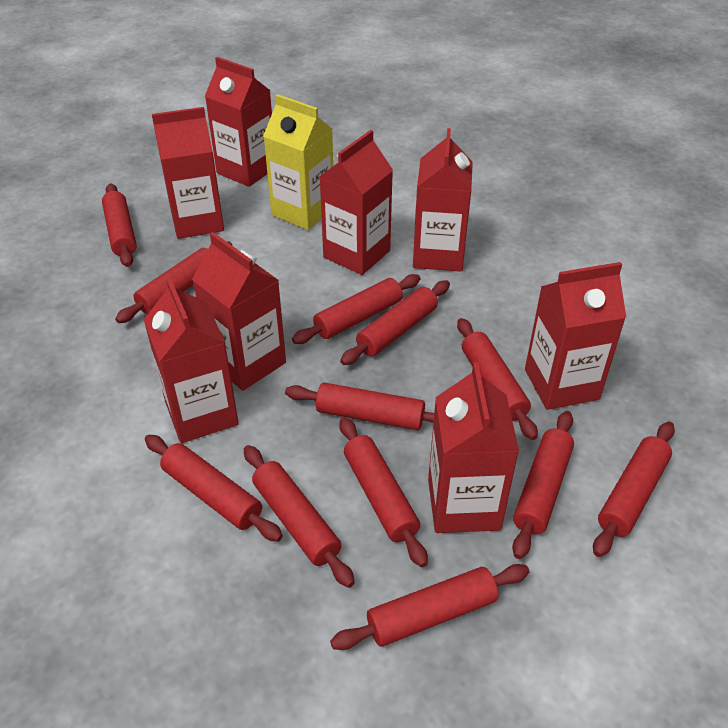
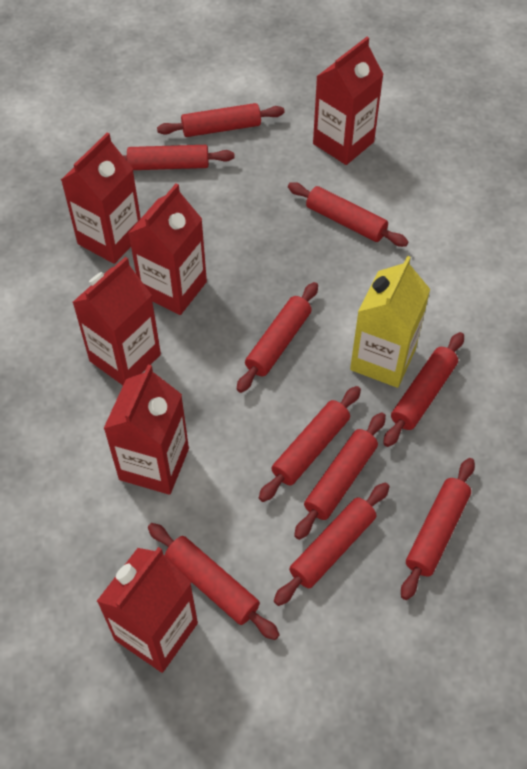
red carton: [144,277,239,443] [152,107,224,239] [192,232,286,391] [205,57,272,187] [320,130,393,275] [413,128,473,272] [428,363,519,533] [525,262,626,410] = 8 -> [61,133,141,264] [72,257,161,385] [97,547,198,673] [103,365,189,495] [128,183,207,315] [313,37,384,165] = 6
red rolling pin: [102,183,137,267] [115,241,232,323] [145,435,283,542] [244,445,355,588] [285,382,434,430] [292,274,420,344] [330,564,530,650] [340,280,450,365] [340,417,428,567] [457,318,538,440] [512,411,574,559] [593,421,675,557] = 12 -> [123,145,235,170] [148,523,280,640] [157,103,285,137] [237,282,318,393] [259,386,361,502] [274,483,390,606] [288,182,408,247] [294,412,386,540] [383,332,464,447] [401,458,475,600] = 10

